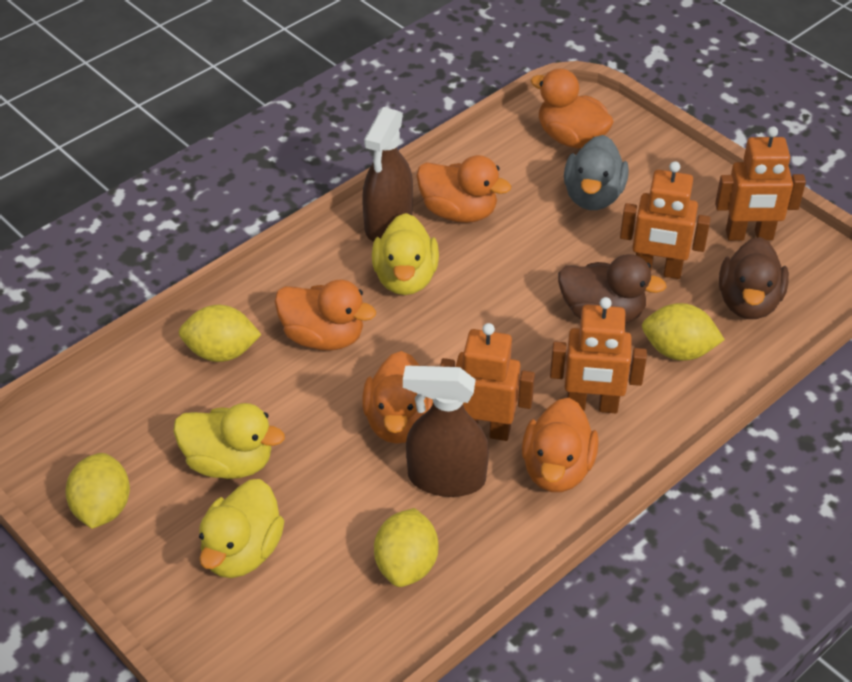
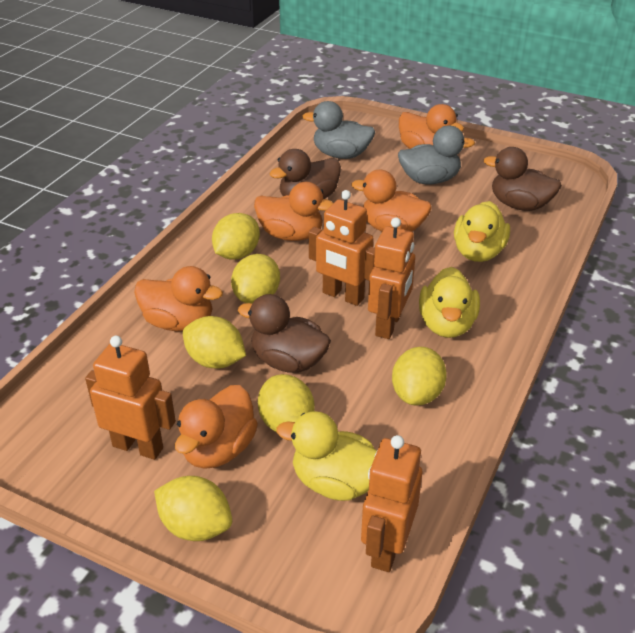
brown duck: [558,254,666,323] [719,237,789,319] = 2 -> [238,294,331,373] [269,149,341,199] [484,147,562,211] = 3
brown spray bottle: [362,107,413,242] [403,366,489,497] = 2 -> none = 0
grey duck: [564,135,629,210] = 1 -> [303,101,375,159] [398,126,475,184] = 2
yellow lemon: [65,453,130,529] [179,305,262,362] [374,508,438,587] [642,303,725,361] = 4 -> [154,476,232,541] [183,316,246,368] [212,213,260,260] [231,254,280,304] [258,374,315,432] [392,347,447,406] = 6

